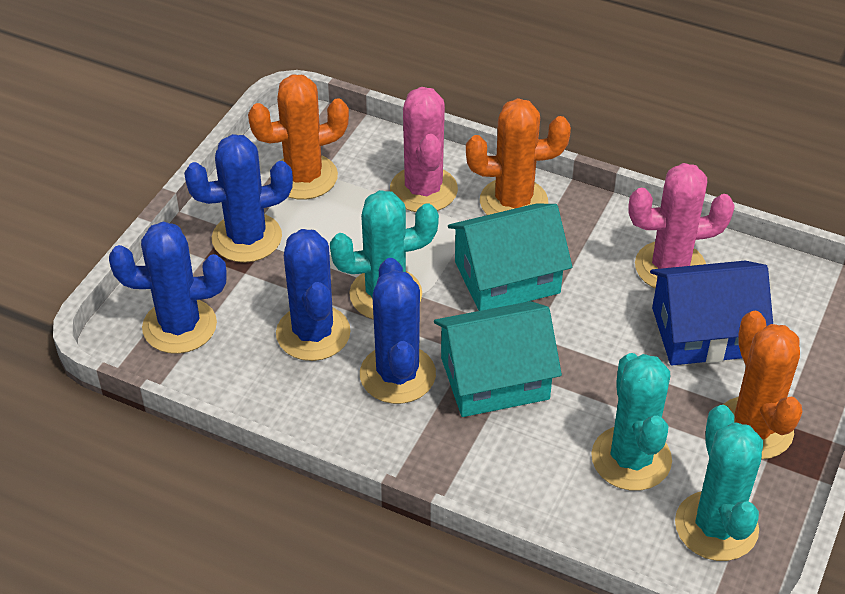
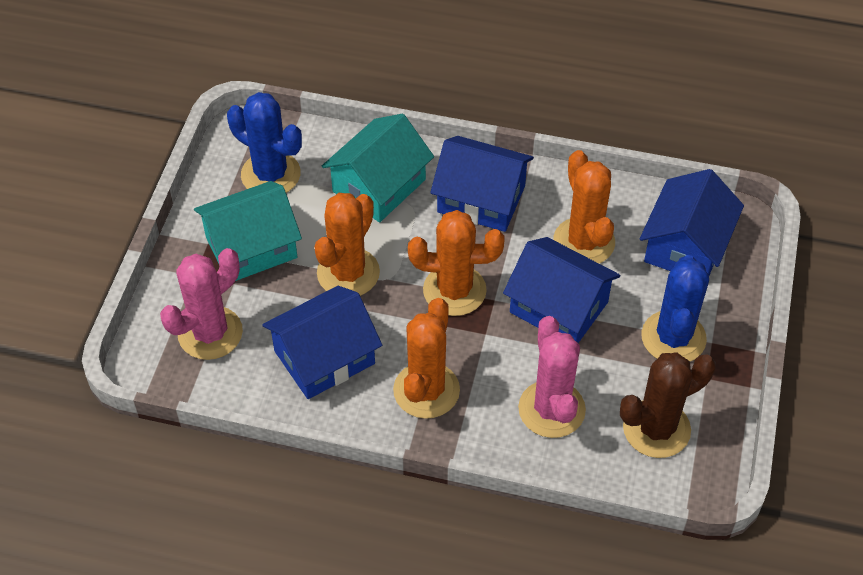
blue cactus: [109,222,226,354] [184,134,293,262] [276,229,351,361] [360,258,436,404] = 4 -> [227,92,302,193] [641,255,709,361] = 2
blue house: [650,261,773,365] = 1 -> [262,286,382,399] [430,136,534,232] [503,237,620,343] [640,169,744,275] = 4
brown cactus: none = 0 -> [620,353,716,458] = 1
orange cactus: [248,74,349,200] [466,98,571,215] [723,311,803,459] = 3 -> [314,193,380,296] [393,298,460,419] [408,210,505,316] [553,150,615,263] = 4
turquoise cactus: [330,190,439,319] [591,353,672,491] [675,405,763,561] = 3 -> none = 0

